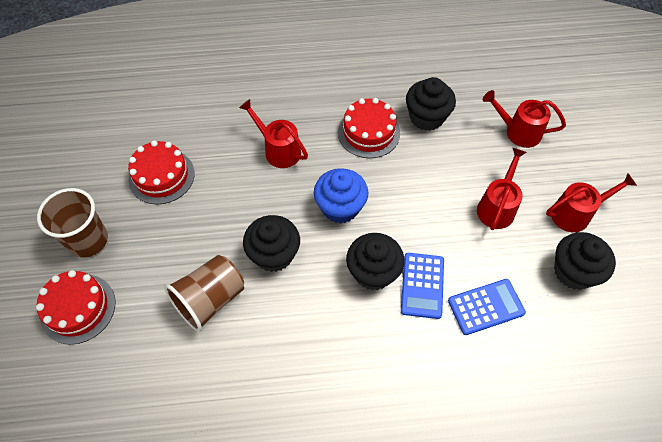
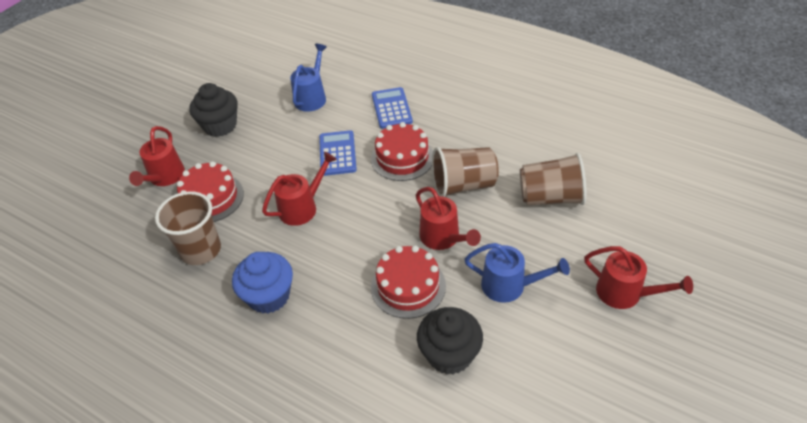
black cupcake: [243,215,300,272] [346,233,405,290] [406,77,456,131] [554,232,616,290] = 4 -> [189,83,238,137] [417,307,483,375] = 2
blue watering can: none = 0 -> [290,44,327,112] [464,243,570,303] = 2
brown cup: [37,188,108,258] [164,255,244,332] = 2 -> [155,191,221,265] [432,147,499,197] [520,153,586,205] = 3

